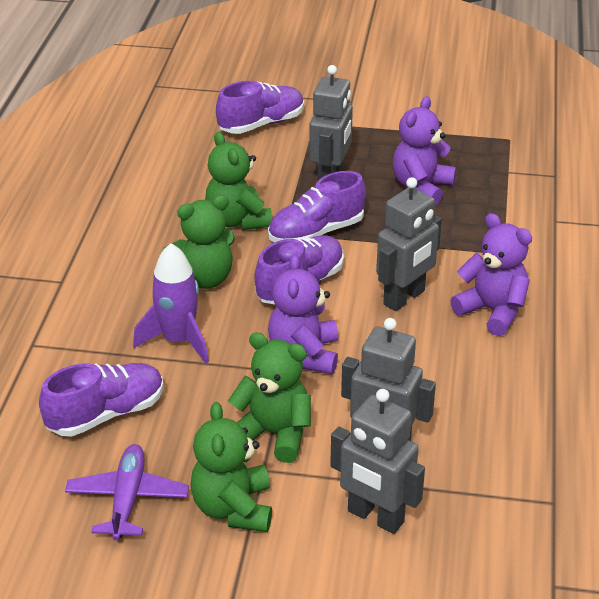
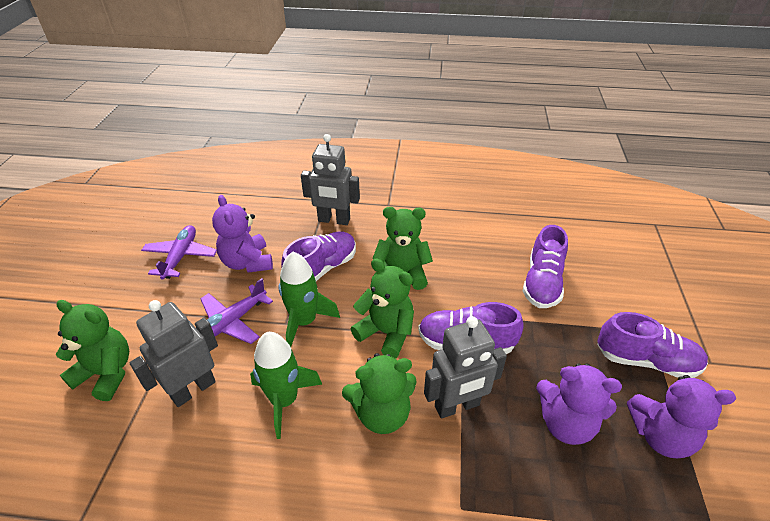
green rocket: none = 0 -> [250,332,322,439] [279,252,340,347] = 2
grey robot: [309,65,353,180] [330,389,425,534] [341,318,436,441] [376,177,442,311] = 4 -> [130,300,218,407] [301,134,360,225] [424,316,507,419] = 3
purple plane: [65,444,189,541] = 1 -> [141,225,217,280] [200,278,273,344] = 2
purple rocket: [133,243,209,364] = 1 -> none = 0

